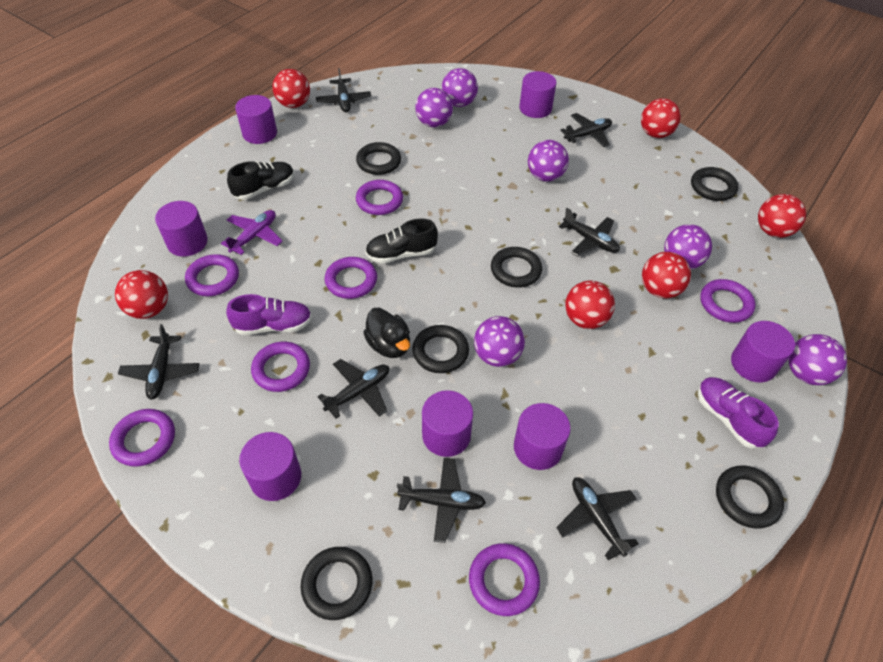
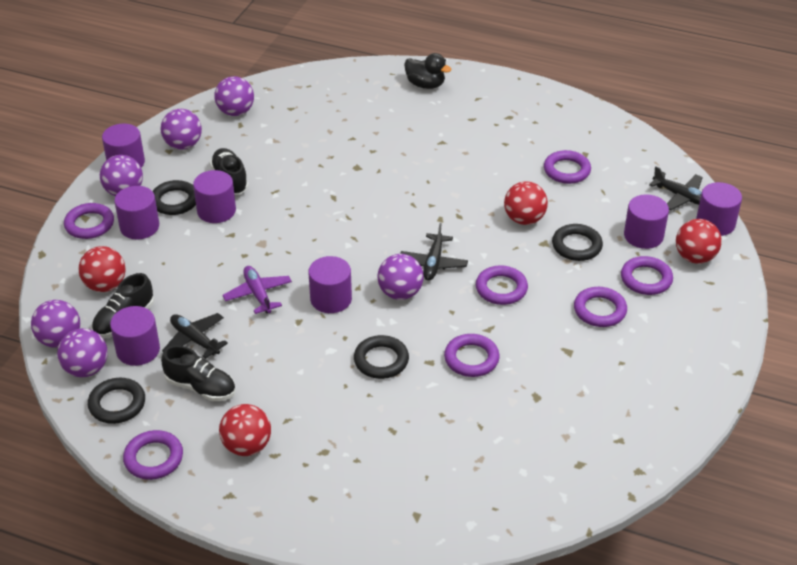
black plane: [118,324,200,400] [316,68,371,112] [317,359,389,419] [397,458,486,543] [556,477,639,560] [559,208,620,257] [560,113,612,147] = 7 -> [162,313,228,359] [400,223,468,281] [649,166,703,211] = 3
black ring: [301,547,373,620] [356,142,401,175] [412,325,469,373] [491,247,542,288] [691,167,739,201] [716,465,784,529] = 6 -> [88,378,145,424] [152,180,196,215] [354,335,409,379] [552,224,603,261] = 4
black shoe: [227,161,294,200] [365,218,438,264] = 2 -> [92,273,154,338] [161,345,236,401] [210,148,249,195] = 3
purple shoe: [226,294,312,335] [698,377,779,449] = 2 -> none = 0
red ball: [115,270,168,319] [272,69,310,108] [565,281,615,329] [641,98,681,138] [642,252,691,298] [758,194,806,238] = 6 -> [79,246,126,292] [219,404,271,456] [504,181,548,225] [676,219,722,264] = 4

